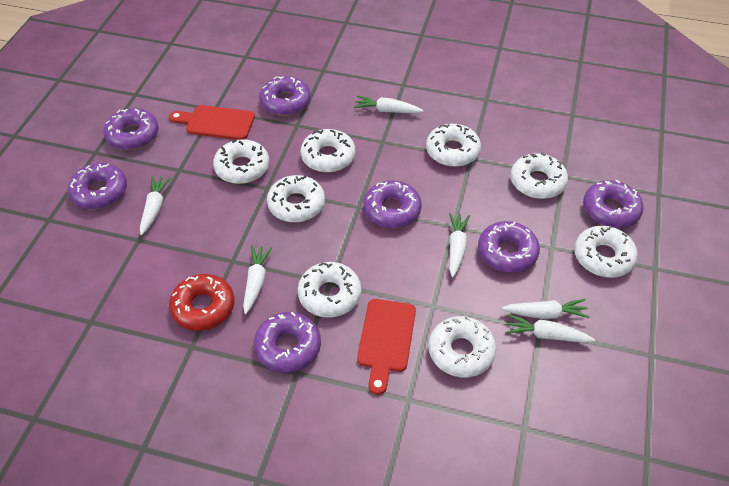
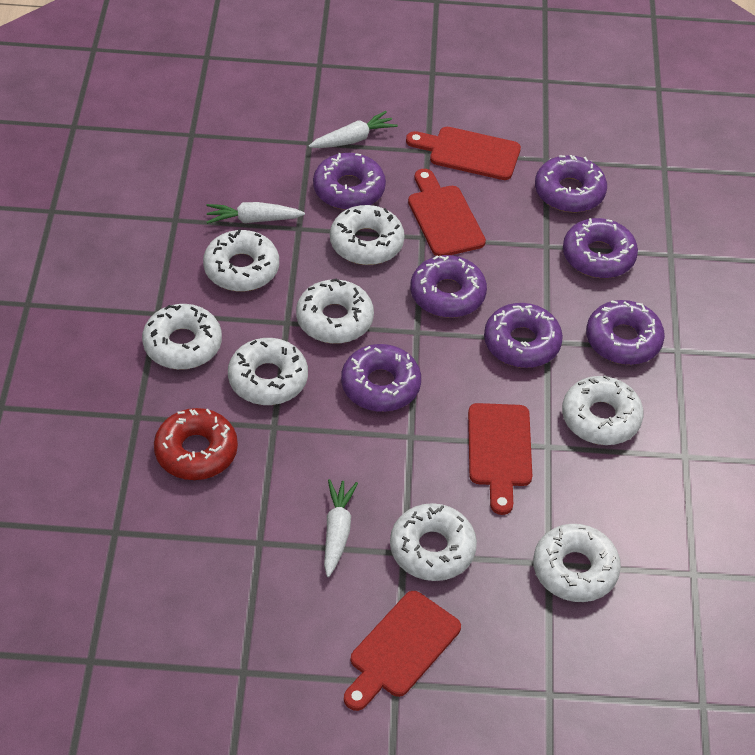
red cutting board: [169,105,255,140] [357,299,416,395] = 2 -> [344,591,461,711] [406,127,521,180] [408,169,486,256] [468,403,532,515] = 4
white carrot: [140,176,171,235] [243,245,273,314] [354,95,423,113] [449,213,470,277] [502,299,590,319] [505,314,595,343] = 6 -> [207,202,305,224] [309,111,398,148] [324,479,358,577] = 3

